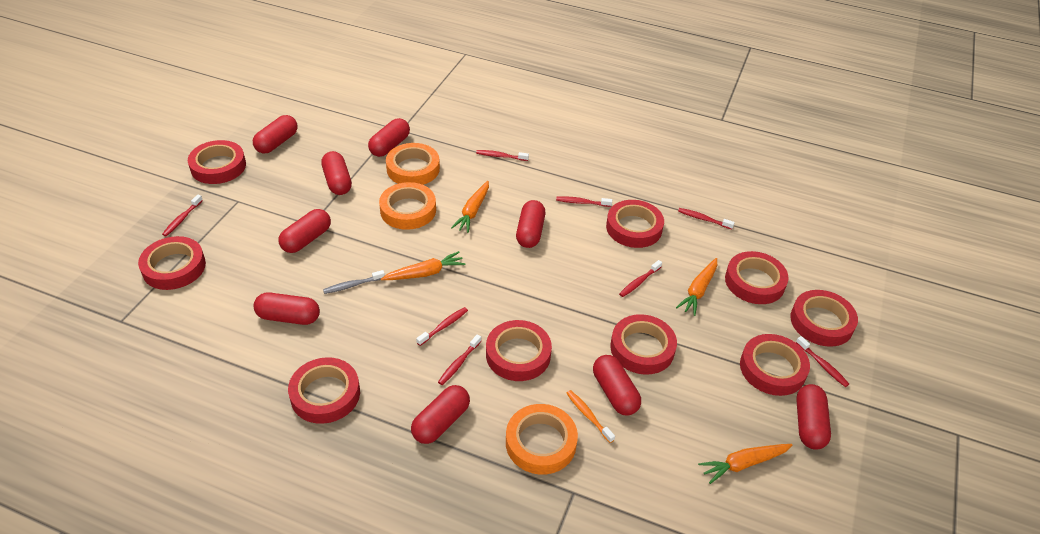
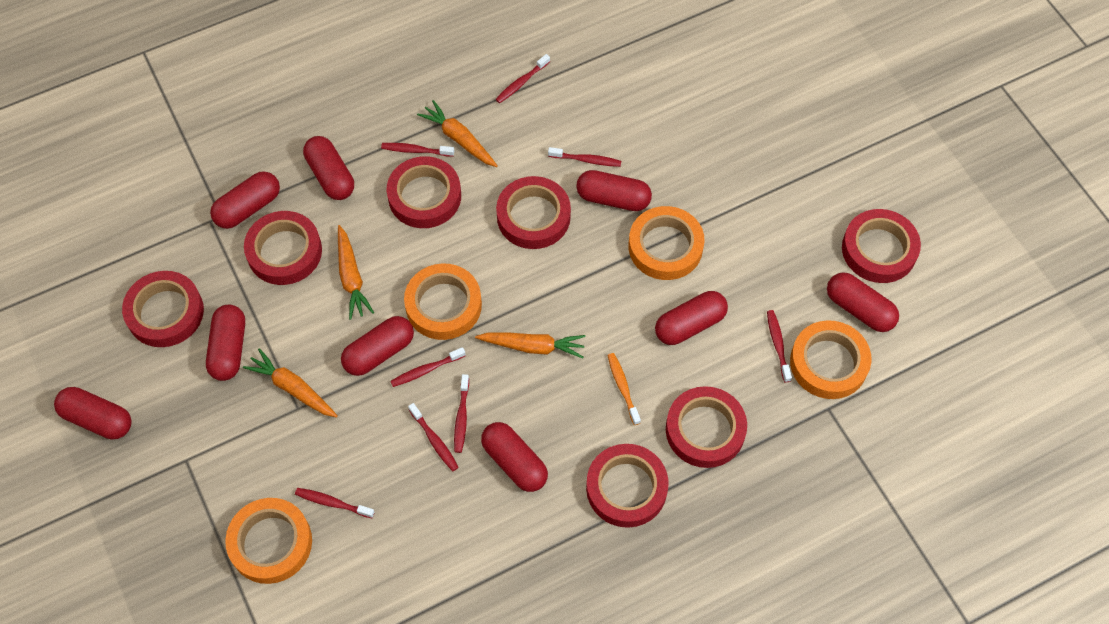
grey toothbrush: [323,270,385,294] = 1 -> none = 0
orange tape: [379,182,436,230] [386,143,440,185] [506,404,578,475] = 3 -> [225,498,312,584] [404,264,482,340] [629,206,704,280] [790,320,872,399] = 4
red tape: [138,236,206,290] [188,140,246,184] [288,357,360,424] [486,320,552,381] [606,200,664,248] [610,314,677,375] [725,251,789,304] [740,334,810,396] [791,290,858,347] = 9 -> [122,271,204,347] [244,211,322,285] [387,156,461,228] [496,176,571,249] [586,444,669,528] [666,386,747,468] [842,209,921,283] = 7

